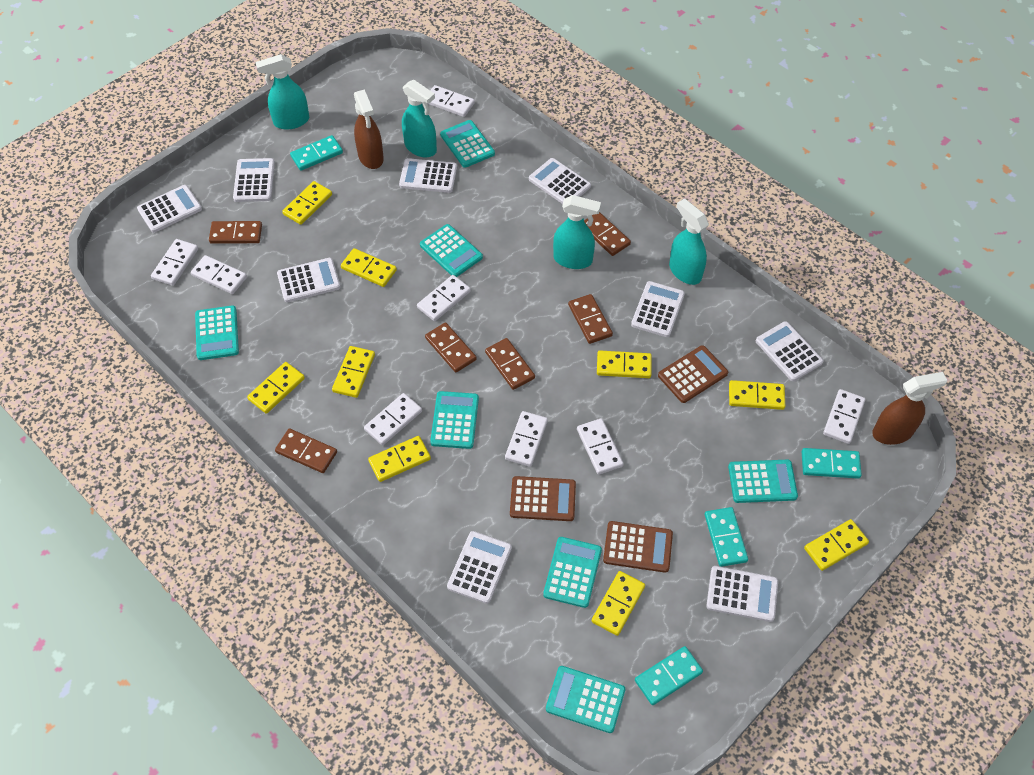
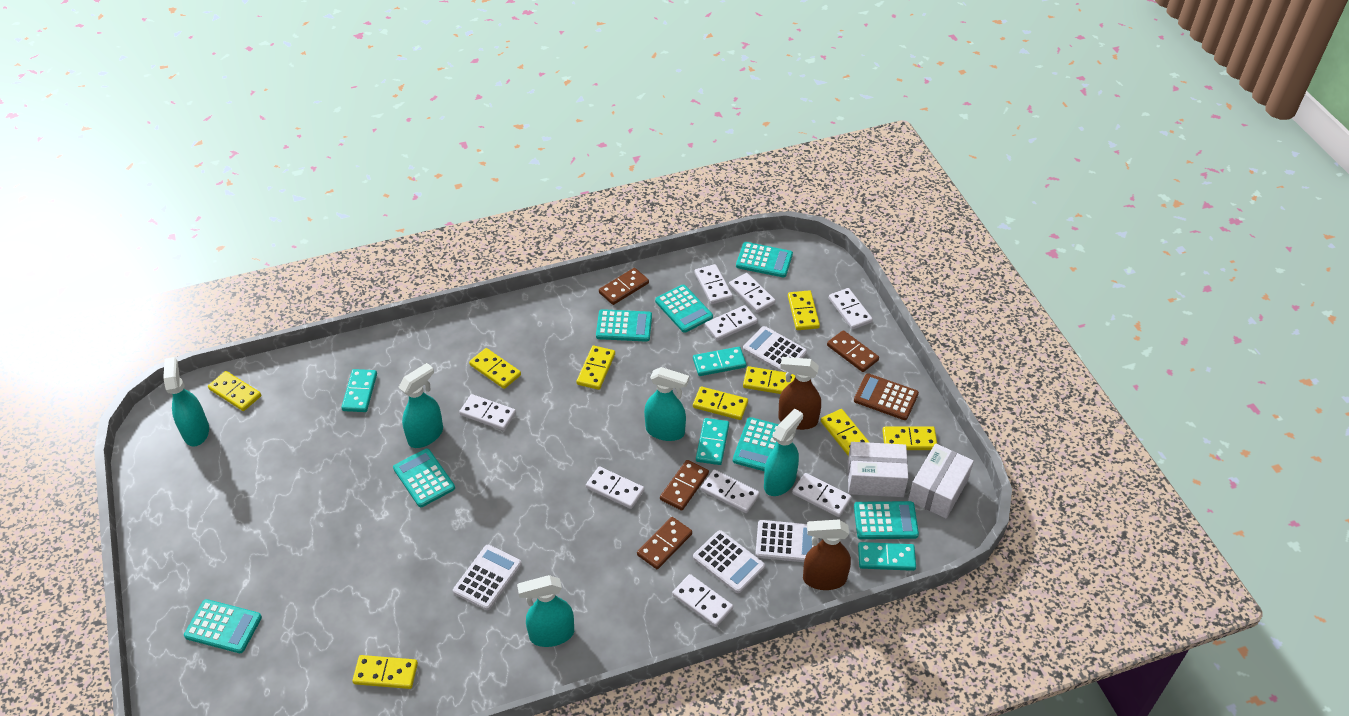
brown calculator: [510,476,576,521] [603,521,673,573] [658,345,728,403] = 3 -> [854,373,919,420] = 1
brown domino: [209,221,262,244] [275,429,337,473] [425,322,477,372] [485,338,535,390] [568,294,613,344] [584,212,631,256] = 6 -> [599,268,649,305] [637,517,692,569] [660,460,709,511] [827,330,879,372] = 4
turquoise spray bottle: [255,54,309,130] [402,80,437,158] [553,195,601,269] [669,198,709,285] = 4 -> [163,357,209,446] [398,363,443,448] [517,575,574,647] [644,367,689,441] [764,409,803,496] = 5
white box: none = 0 -> [848,442,908,497] [908,443,974,519] = 2
white calculator: [137,185,202,233] [233,158,275,202] [277,258,340,303] [399,158,457,193] [447,531,512,604] [529,158,591,204] [631,281,685,337] [706,566,778,622] [756,321,823,381] = 9 -> [453,545,522,610] [693,530,765,593] [743,326,807,372] [755,520,819,562] = 4
white domino: [151,239,198,286] [191,255,247,294] [364,393,422,445] [417,275,471,321] [427,85,475,117] [505,411,548,467] [577,418,623,475] [823,389,865,444] = 8 -> [459,394,516,430] [586,466,644,509] [672,574,733,627] [695,264,733,304] [701,470,760,513] [705,305,758,341] [729,273,776,313] [792,473,852,517] [829,288,873,329] = 9

